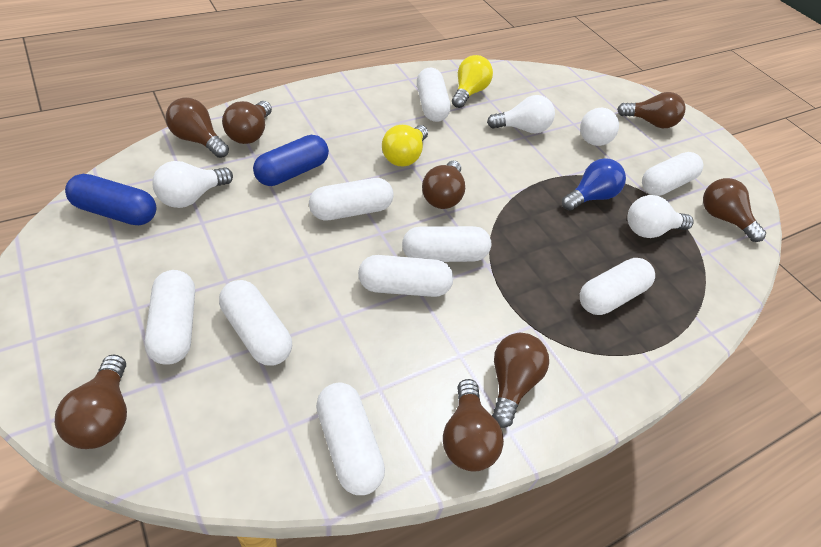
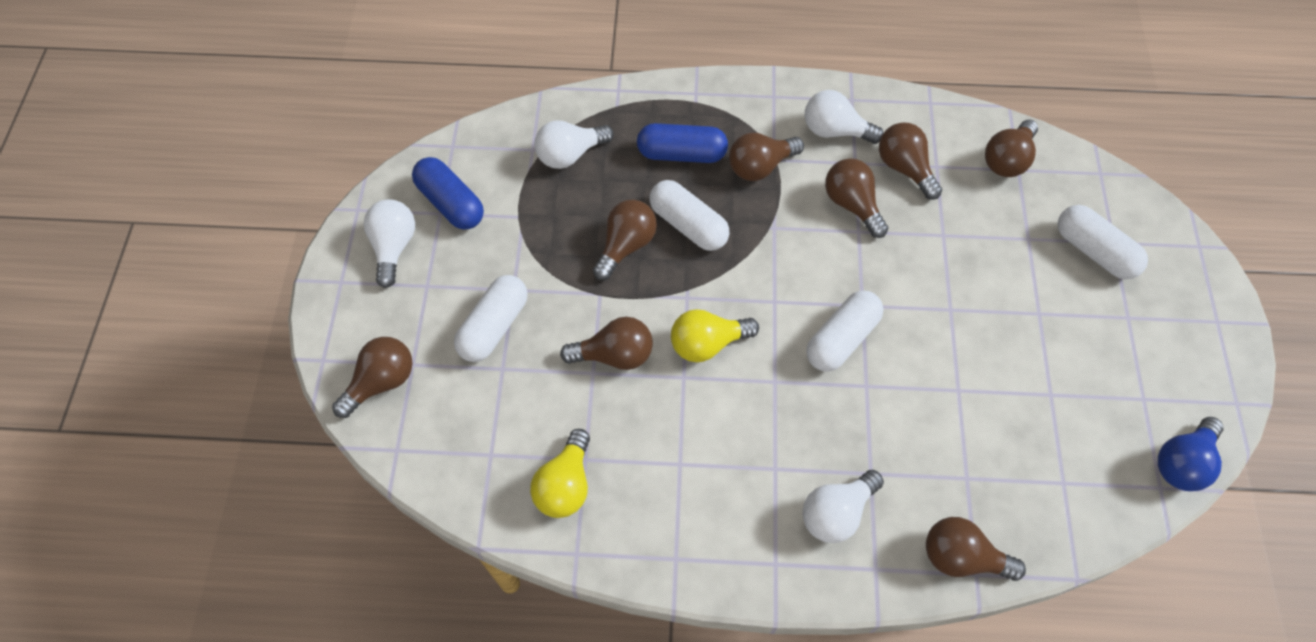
white capsule: [145,270,195,365] [219,280,292,366] [309,178,394,220] [316,382,385,495] [358,255,453,297] [402,226,491,262] [417,67,451,122] [580,258,655,315] [642,152,703,196] = 9 -> [454,275,528,362] [650,180,730,251] [806,291,884,372] [1058,205,1148,279] = 4

